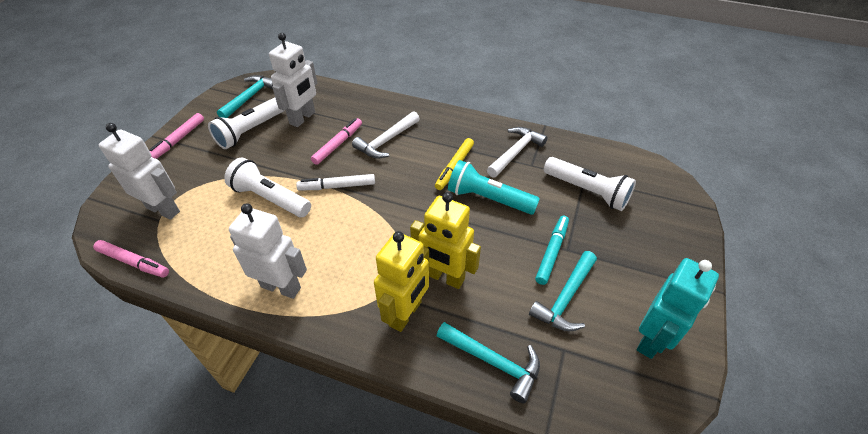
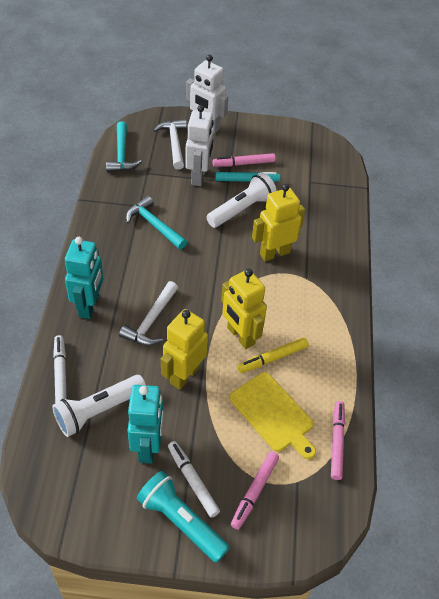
turquoise hammer: [217,75,273,118] [437,322,540,403] [529,251,597,331] = 3 -> [106,121,142,172] [126,196,187,249] = 2
turquoise robot: [637,258,719,359] = 1 -> [65,237,103,319] [127,385,164,464] = 2
white flashlight: [208,97,285,149] [224,157,311,217] [544,157,636,211] = 3 -> [52,375,146,437] [206,173,277,228] = 2
white marker: [296,174,375,191] = 1 -> [53,335,67,404] [168,441,220,518] = 2
white robot: [99,123,180,220] [229,203,307,299] [269,33,317,127] = 3 -> [185,105,214,186] [186,55,228,134] = 2
yellow cutting board: none = 0 -> [229,372,316,459] = 1
yellow robot: [374,231,429,332] [410,192,481,289] = 2 -> [161,309,208,390] [221,269,267,349] [252,184,305,261] = 3

